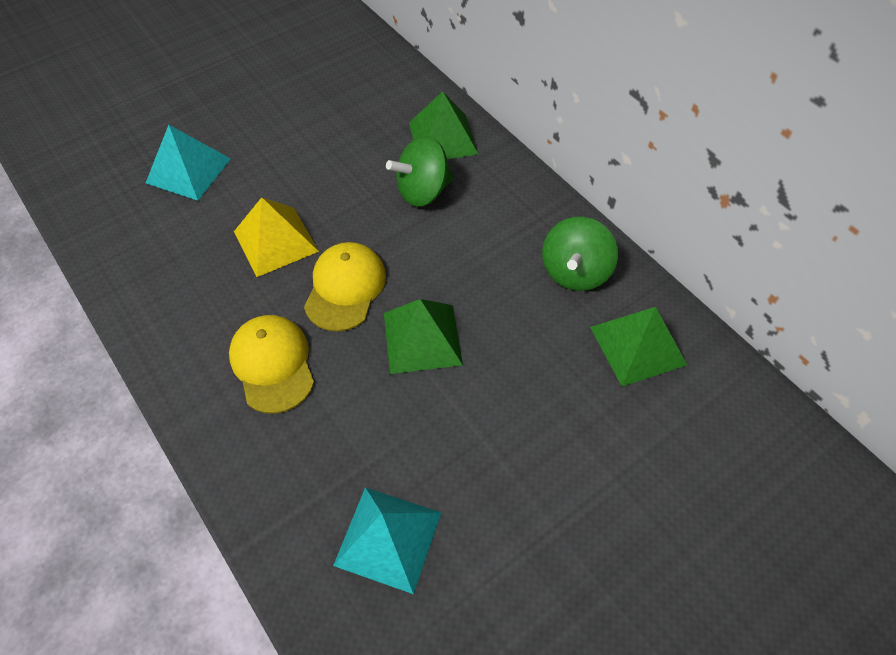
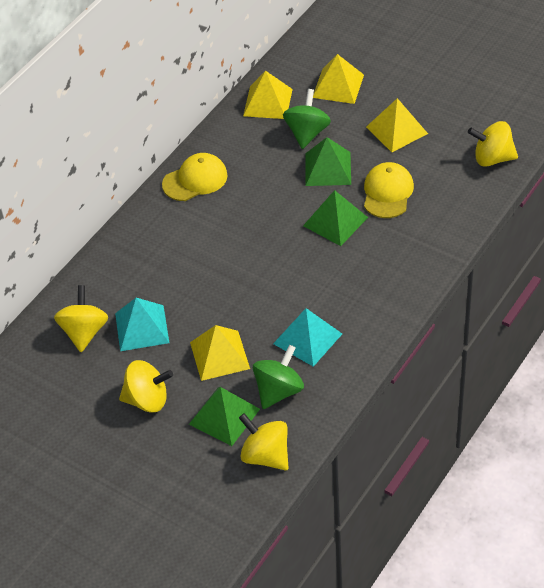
yellow pyramid: [234,197,319,277] = 1 -> [190,325,250,381] [243,71,293,119] [313,54,364,104] [366,98,428,152] = 4
yellow spinning top: none = 0 -> [54,285,108,352] [119,360,173,413] [239,413,289,471] [468,121,518,167] = 4

